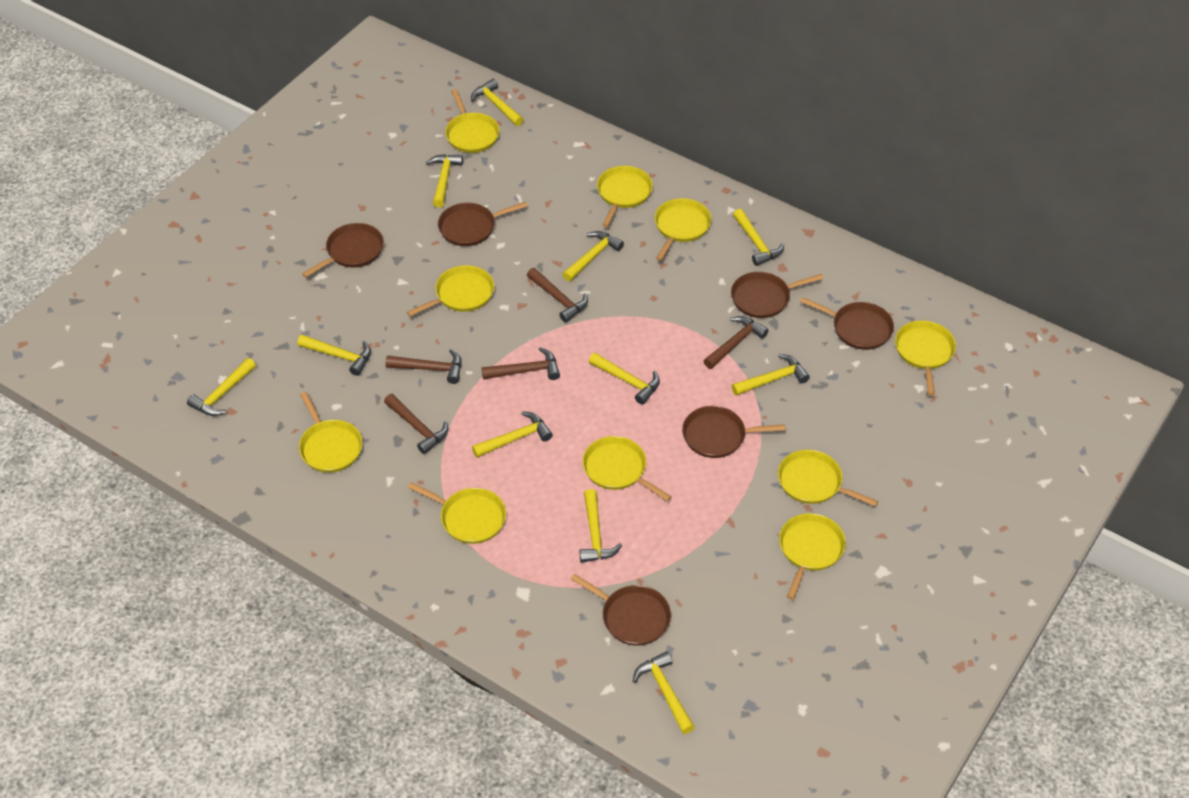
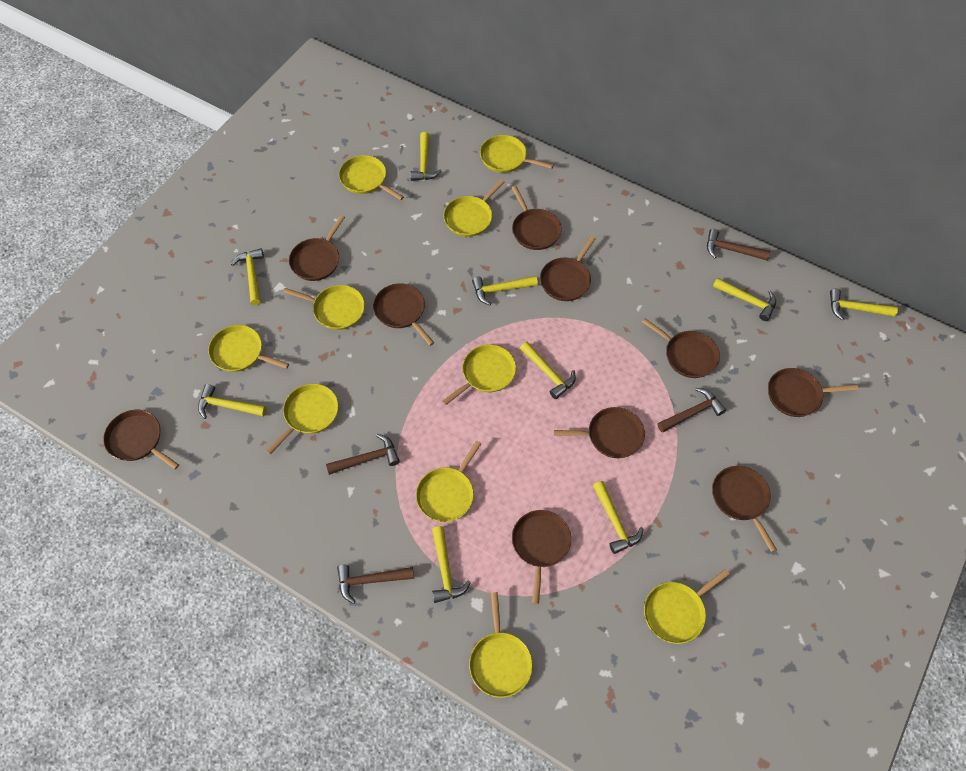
brown hammer: [384,394,448,454] [385,349,461,384] [482,347,560,380] [527,268,588,322] [704,316,769,369] = 5 -> [326,434,400,475] [337,565,414,604] [657,388,726,433] [707,229,770,260] = 4
brown pan: [302,223,384,278] [438,202,528,246] [571,574,671,646] [682,406,785,458] [731,272,824,318] [800,297,894,350] = 6 -> [103,410,179,469] [289,215,345,281] [373,283,435,346] [511,186,562,250] [512,510,571,604] [540,236,596,301] [554,407,645,458] [642,318,720,378] [712,466,777,552] [768,368,858,417] = 10
yellow hammer: [187,358,256,416] [297,335,371,376] [426,154,463,208] [471,79,524,126] [472,411,553,458] [562,231,624,282] [579,489,622,563] [589,353,660,405] [633,651,695,734] [732,354,810,396] [733,209,784,266] = 11 -> [198,384,267,419] [231,248,264,305] [410,132,441,181] [432,526,471,603] [472,276,538,305] [520,342,576,399] [593,481,644,554] [713,278,776,321] [830,289,898,320] = 9

